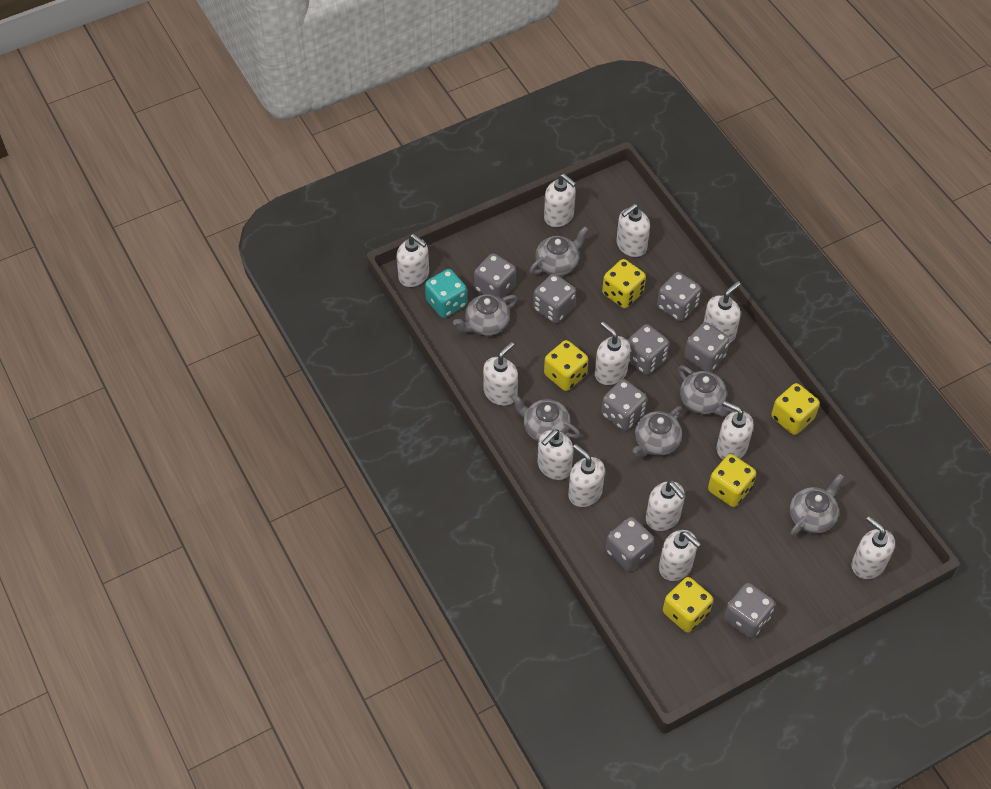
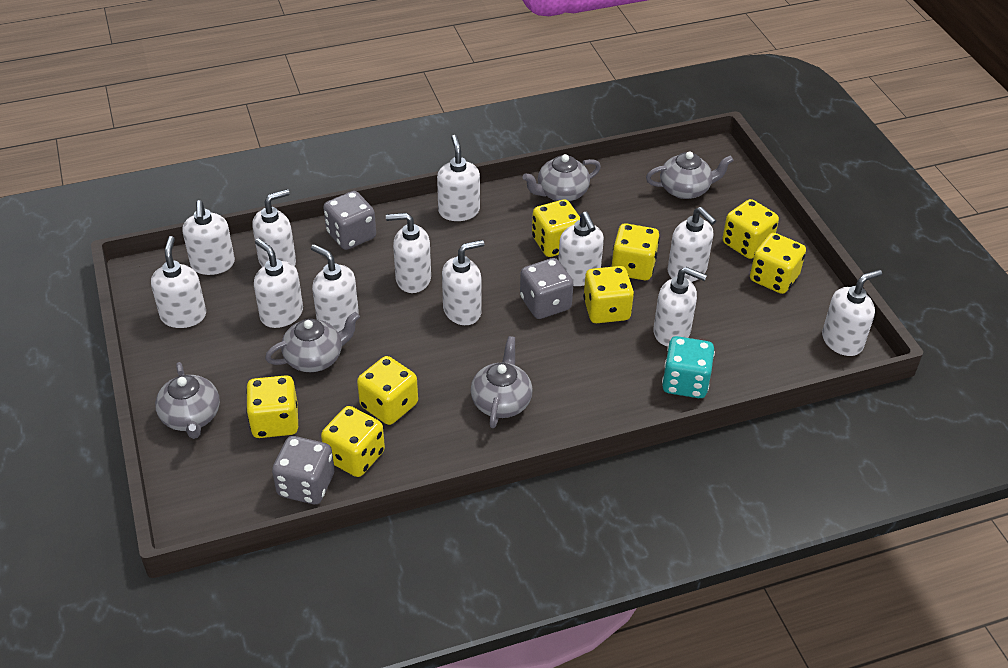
grey dice: [474,253,516,299] [533,274,576,323] [601,379,647,431] [606,517,654,571] [627,324,669,375] [657,272,701,321] [684,322,730,372] [724,583,775,639] = 8 -> [272,436,335,504] [323,191,376,250] [520,258,573,319] = 3
grey teapot: [453,294,518,336] [511,394,580,441] [530,226,589,276] [633,406,682,458] [678,365,734,417] [790,474,844,536] = 6 -> [155,362,220,439] [265,312,360,372] [471,336,533,428] [523,154,601,201] [646,151,733,199] = 5
yellow dice: [544,340,588,391] [602,259,646,308] [663,577,713,633] [708,454,756,507] [771,383,820,435] = 5 -> [246,375,298,438] [321,406,385,477] [357,356,418,425] [532,200,580,257] [583,266,634,323] [612,223,660,280] [723,199,779,259] [750,233,806,294] = 8

